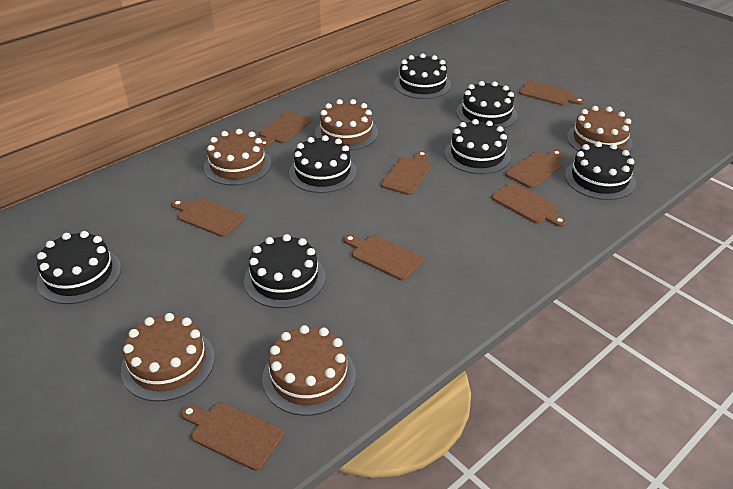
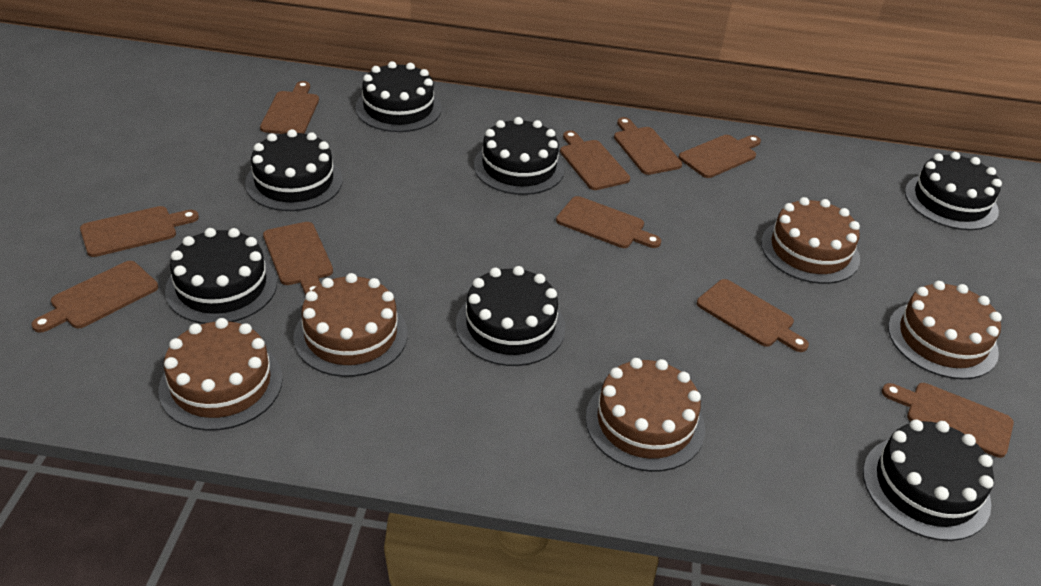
brown cutting board: [171,198,245,237] [181,402,284,471] [260,111,311,148] [344,234,423,281] [381,151,432,195] [492,183,567,227] [505,150,563,188] [519,81,585,105] = 8 -> [31,261,158,333] [80,206,199,257] [260,81,319,134] [263,222,333,295] [556,196,661,248] [560,131,630,190] [614,117,682,175] [678,135,761,178] [697,279,809,352] [882,383,1014,458] = 10

